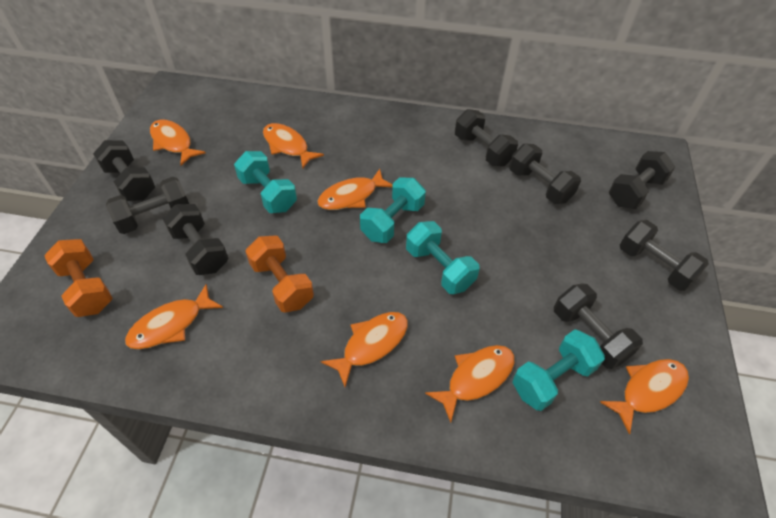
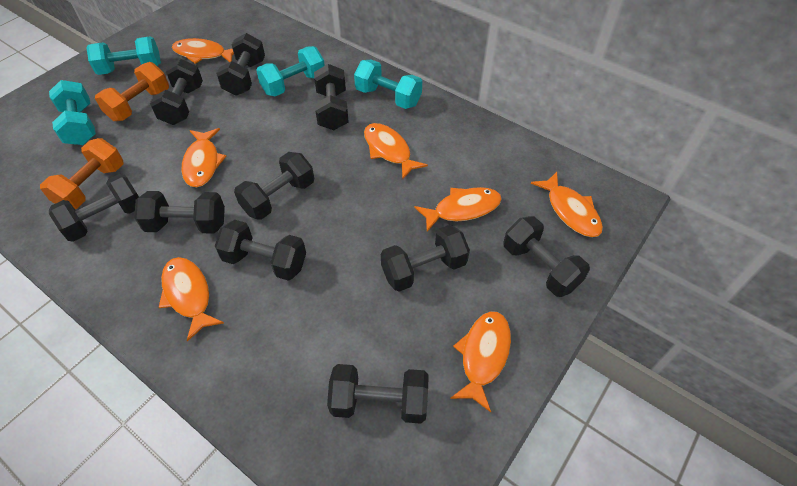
black dumbbell: [93,140,155,201] [106,177,189,234] [163,204,229,275] [455,109,518,166] [509,144,581,204] [554,283,643,369] [609,151,675,209] [620,220,709,291] = 8 -> [49,174,139,242] [134,191,225,234] [150,59,203,125] [215,220,306,281] [216,33,265,96] [234,152,314,220] [314,64,349,130] [327,364,429,424] [381,225,470,292] [503,216,590,297] = 10

